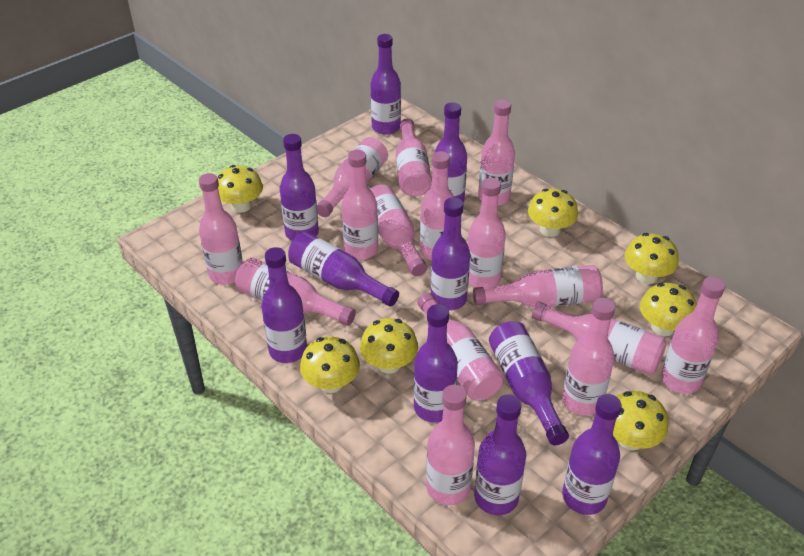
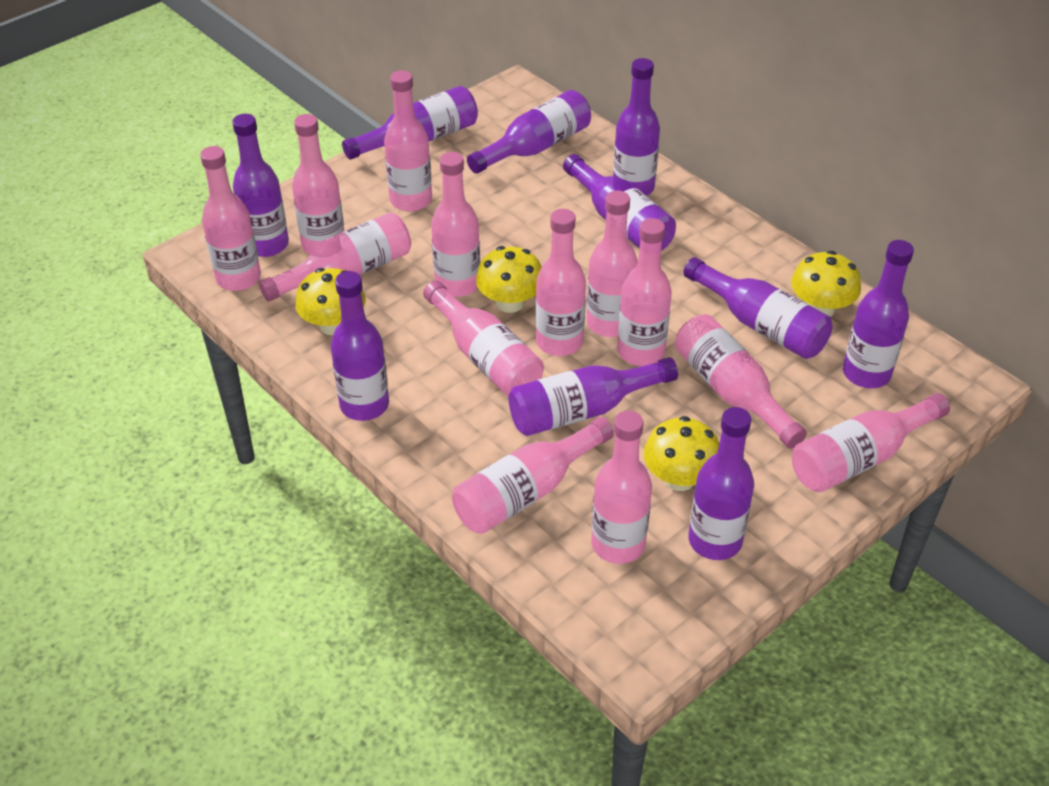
pink bottle: [199,173,243,285] [235,258,356,326] [317,137,388,217] [341,150,378,260] [370,184,427,276] [396,118,432,196] [418,293,504,400] [420,151,454,260] [426,385,475,505] [467,178,506,288] [473,265,603,307] [478,100,515,206] [532,302,667,375] [562,298,615,416] [661,277,725,394] = 15 -> [200,146,261,291] [259,212,411,302] [292,114,344,255] [384,70,432,212] [423,280,544,397] [431,152,480,297] [452,417,614,534] [536,209,586,356] [586,191,638,337] [591,411,652,564] [617,218,672,366] [675,315,807,449] [792,393,950,492] = 13
yellow mushroom: [217,165,263,213] [300,337,360,393] [360,318,418,374] [528,189,578,237] [613,391,668,450] [624,233,679,284] [640,283,697,336] = 7 -> [295,268,366,335] [476,246,542,313] [644,416,719,491] [791,251,861,317] = 4

